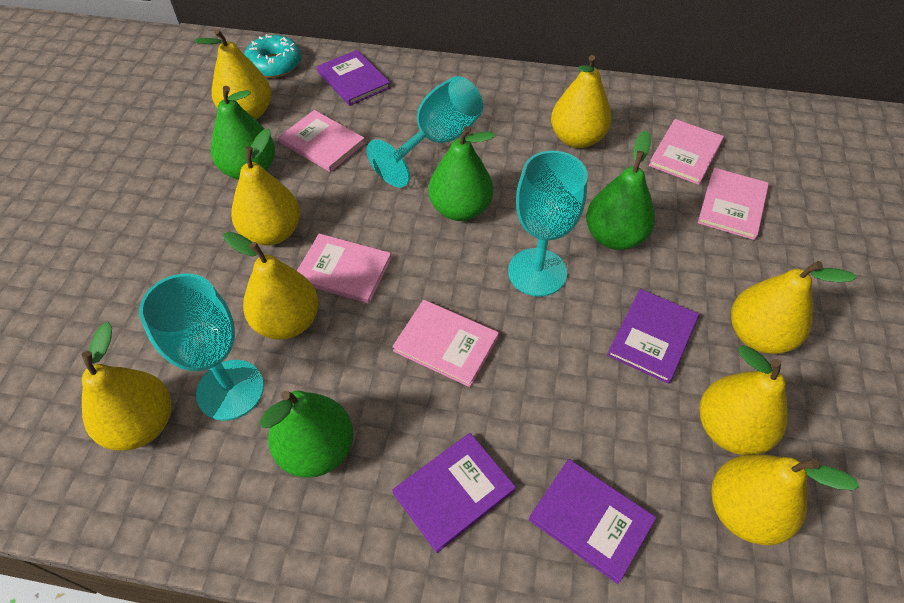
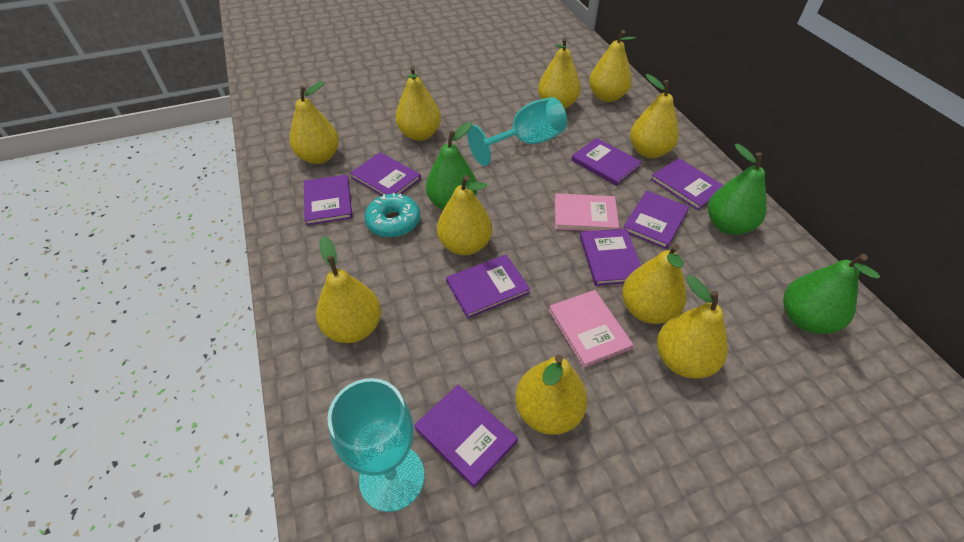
green pear: [211,86,275,180] [259,391,353,478] [428,126,495,221] [586,130,655,250] = 4 -> [426,122,477,210] [708,144,767,235] [783,254,880,334] = 3
pink book: [279,110,365,172] [297,233,392,304] [392,300,499,387] [649,119,724,185] [698,168,769,240] = 5 -> [549,290,633,368] [554,193,619,231] = 2
purple book: [317,50,391,106] [392,433,516,553] [529,459,656,584] [607,289,699,384] = 4 -> [304,174,352,226] [350,152,421,196] [414,385,518,488] [446,255,530,318] [571,138,641,186] [580,228,641,286] [624,191,689,249] [651,158,724,210] = 8
turquoise goblet: [139,273,264,421] [367,76,483,187] [508,151,588,297] = 3 -> [327,378,424,512] [467,97,567,166] = 2
yellow pear: [82,322,171,451] [195,29,272,120] [223,232,319,339] [231,129,300,245] [551,55,612,148] [699,345,788,455] [712,454,860,545] [731,261,857,354] = 8 -> [290,81,339,164] [316,236,381,343] [395,66,441,141] [437,175,492,255] [515,354,588,435] [538,37,581,109] [589,30,636,102] [622,244,687,324] [630,74,679,158] [657,275,728,379] = 10

